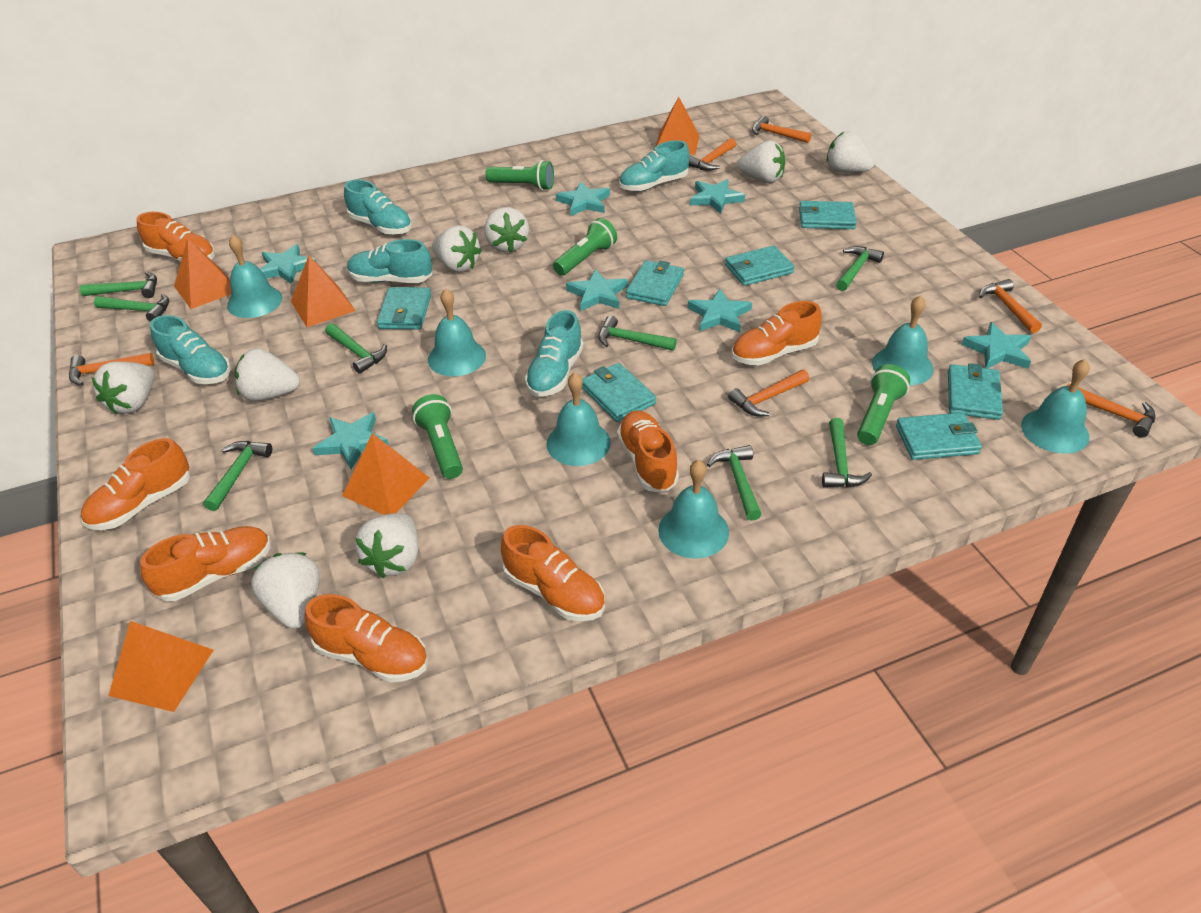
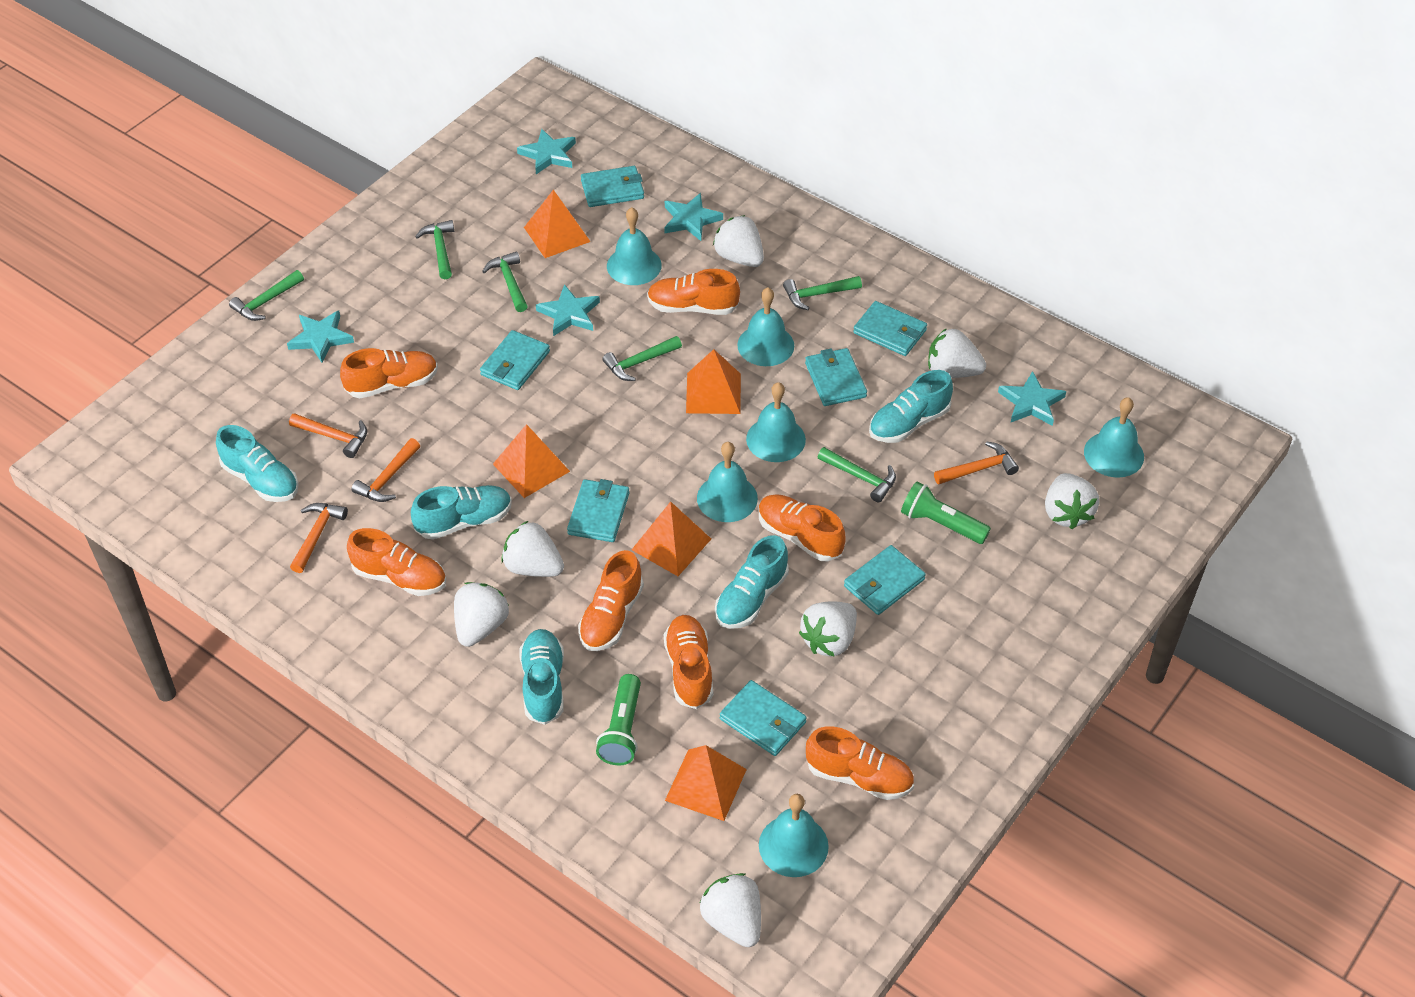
green flashlight: [412,394,463,479] [485,160,554,191] [553,218,617,276] [857,364,910,445] = 4 -> [596,674,641,765] [901,482,991,544] = 2
green hammer: [80,272,157,298] [94,293,169,322] [203,441,272,511] [325,323,387,374] [598,316,677,351] [707,445,762,521] [822,418,872,487] [836,246,884,291] = 8 -> [229,270,304,321] [415,220,454,279] [482,252,528,312] [602,336,682,381] [783,276,862,310] [818,447,896,503] = 6
orange hammer: [69,353,154,386] [689,138,736,171] [728,370,809,416] [752,116,811,143] [979,279,1042,333] [1067,383,1155,438] = 6 -> [289,413,367,458] [290,503,348,573] [351,438,420,502] [934,441,1019,484] = 4
turquoise star: [260,244,317,284] [312,412,389,469] [556,181,610,216] [566,269,628,311] [688,289,752,332] [690,179,745,214] [961,322,1031,369] = 7 -> [287,311,354,363] [517,129,576,174] [536,284,600,336] [664,193,723,241] [998,371,1066,426] = 5
white strawberry: [91,362,154,415] [235,348,300,401] [251,552,320,629] [355,513,419,578] [432,225,482,272] [484,207,529,252] [737,140,785,183] [827,131,875,173] = 8 -> [454,582,509,647] [501,521,564,577] [700,873,761,947] [713,215,764,267] [799,601,857,657] [928,328,986,378] [1045,473,1099,529] = 7

